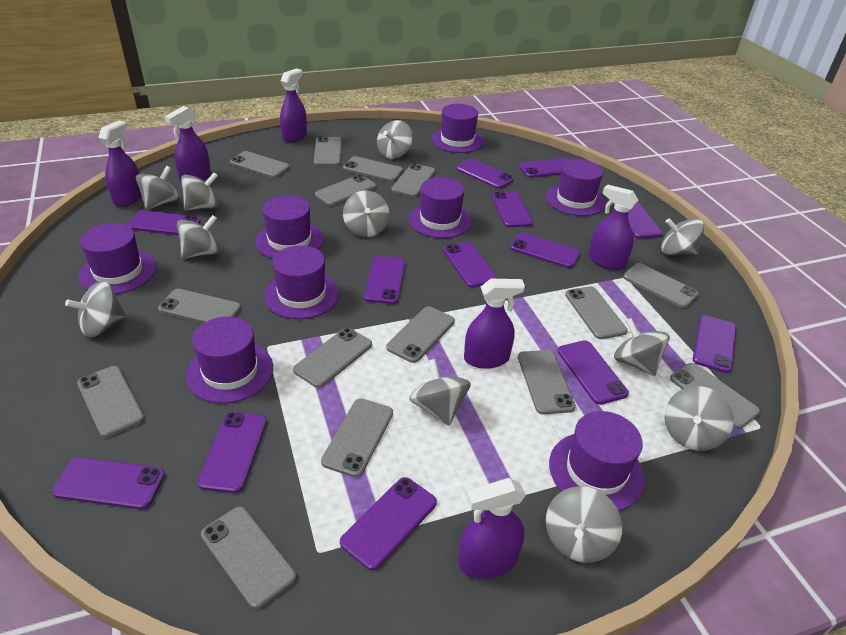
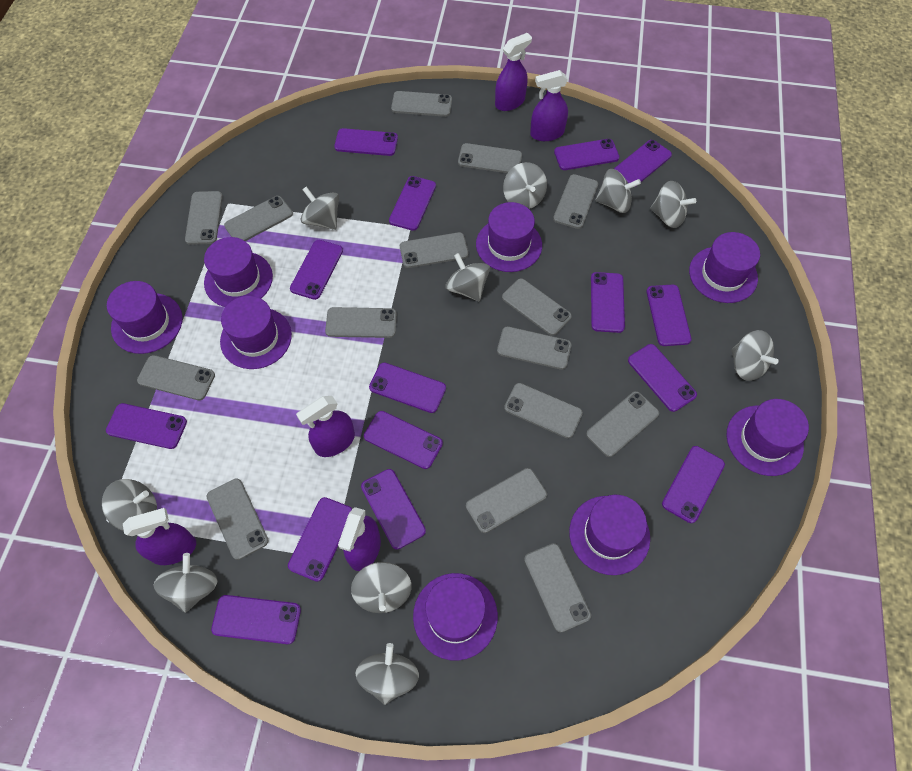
grey spinning top: [65,282,126,338] [136,166,180,210] [177,215,221,259] [181,172,220,211] [343,190,390,237] [377,120,413,159] [410,359,471,426] [546,486,622,563] [614,318,670,376] [661,218,704,255] [664,386,734,451] = 11 -> [102,479,157,531] [154,553,218,613] [301,186,339,230] [351,562,412,613] [356,643,419,705] [446,253,490,301] [503,162,547,209] [595,169,641,213] [650,181,696,228] [731,330,779,381] = 10
purple phone: [52,457,165,509] [127,210,200,235] [197,412,267,493] [340,477,437,571] [364,256,405,304] [443,242,497,288] [456,159,514,189] [491,191,533,227] [510,233,580,268] [519,158,569,178] [558,340,629,405] [613,202,662,239] [693,315,737,373] = 13 -> [106,403,187,449] [211,595,301,644] [288,497,352,582] [290,240,343,300] [334,128,398,156] [361,469,426,550] [364,411,443,469] [369,363,446,413] [389,176,436,231] [554,139,619,170] [591,272,625,333] [614,140,672,187] [628,344,697,412] [646,284,691,346] [662,446,725,523] = 15
purple spray bottle: [98,120,142,207] [165,106,211,182] [280,68,307,143] [458,478,526,579] [464,279,525,369] [589,184,638,270] = 6 -> [123,508,196,565] [296,396,355,457] [338,507,381,571] [495,33,532,111] [530,70,568,141] = 5

